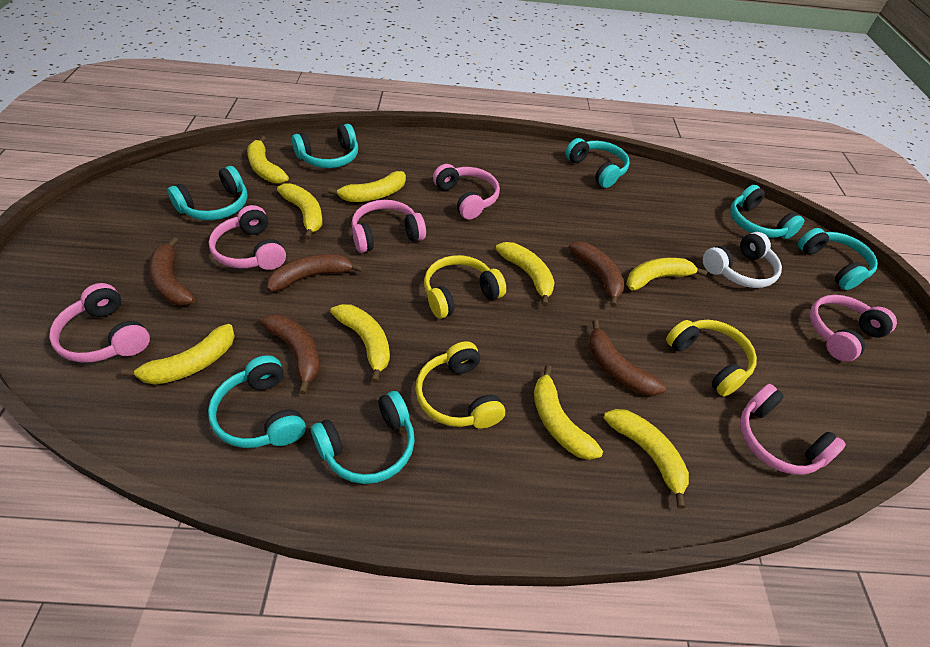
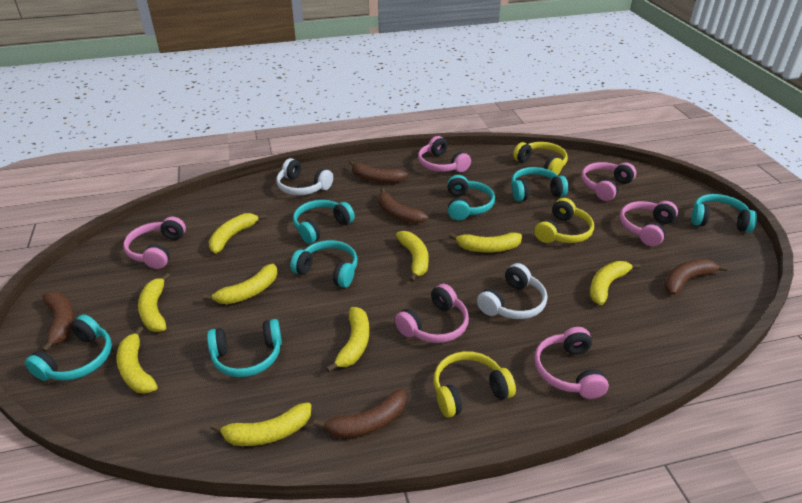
white headphones: [703,232,782,288] = 1 -> [276,158,333,195] [477,263,547,319] = 2

